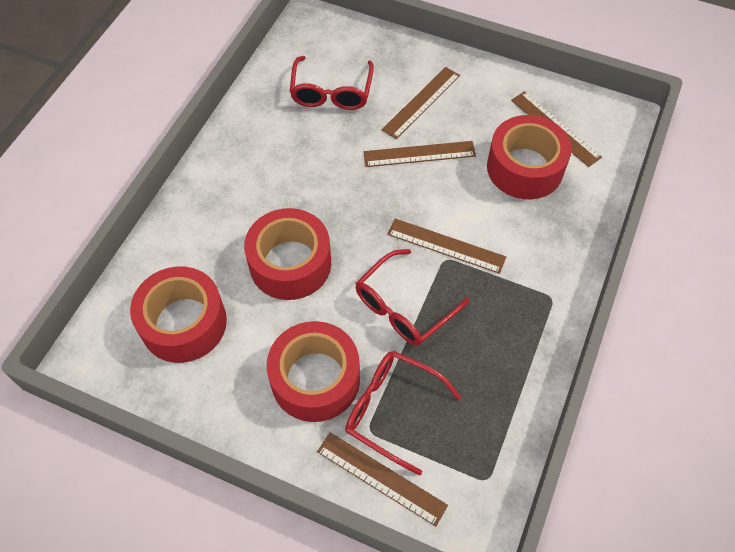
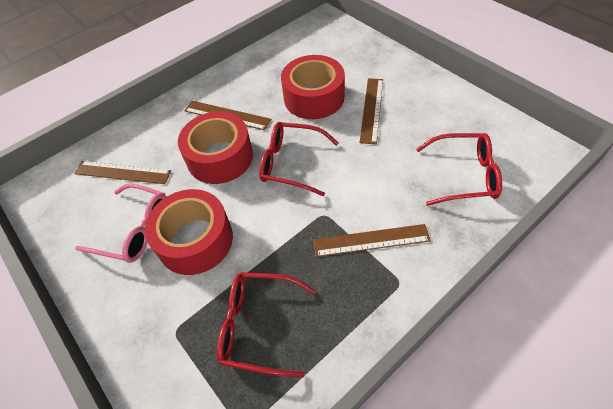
brown ruler: [317,432,448,527] [363,141,476,167] [382,67,460,139] [387,218,506,274] [511,91,602,167] = 5 -> [74,161,171,184] [184,101,271,130] [313,224,431,257] [360,78,383,144] = 4
pink glasses: none = 0 -> [75,183,167,263] = 1
red tape: [130,266,227,363] [244,208,331,300] [267,321,360,422] [487,115,572,199] = 4 -> [145,189,233,275] [178,111,253,184] [281,55,345,119] = 3

